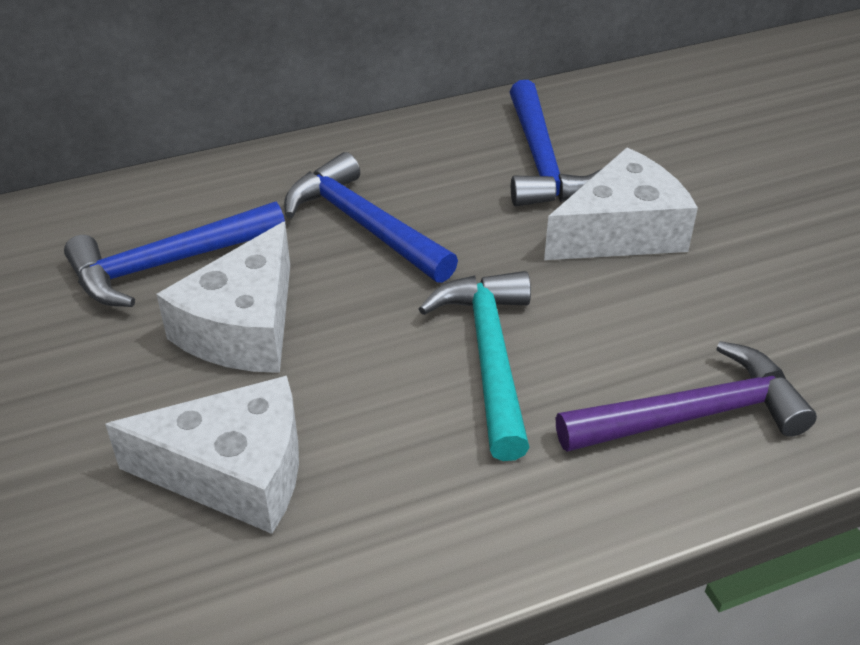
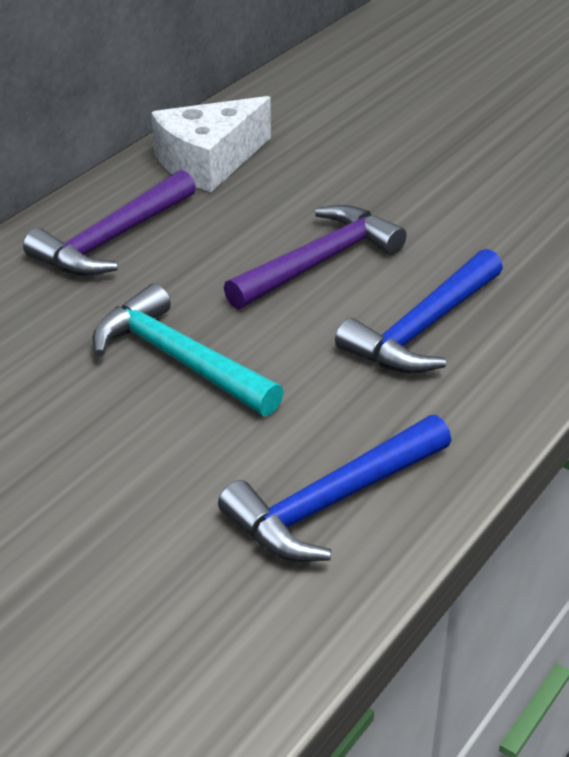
blue hammer: [64,201,285,307] [284,152,458,283] [510,80,603,207] = 3 -> [218,415,451,562] [335,249,503,373] = 2
purple hammer: [556,341,817,452] = 1 -> [23,170,196,276] [224,205,407,309] = 2
white cheese: [105,376,299,534] [156,222,290,373] [544,148,698,260] = 3 -> [151,96,271,192] = 1

